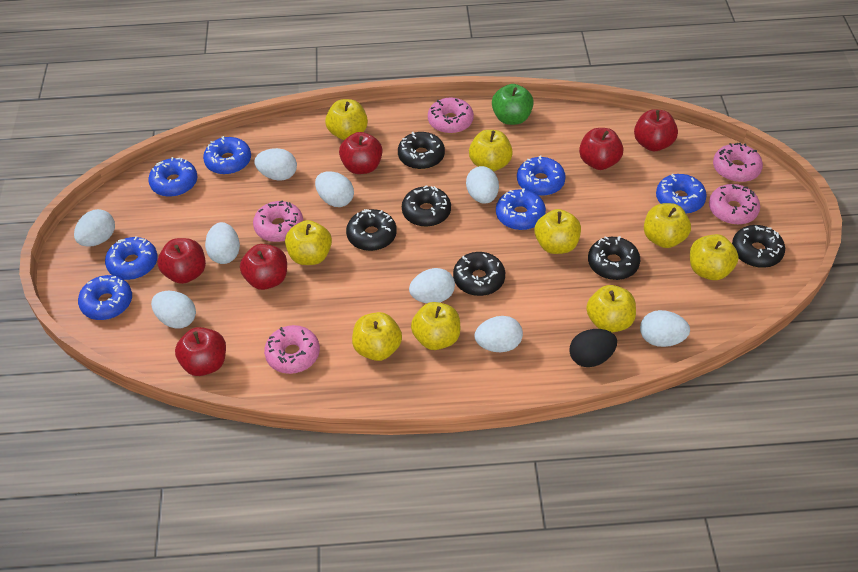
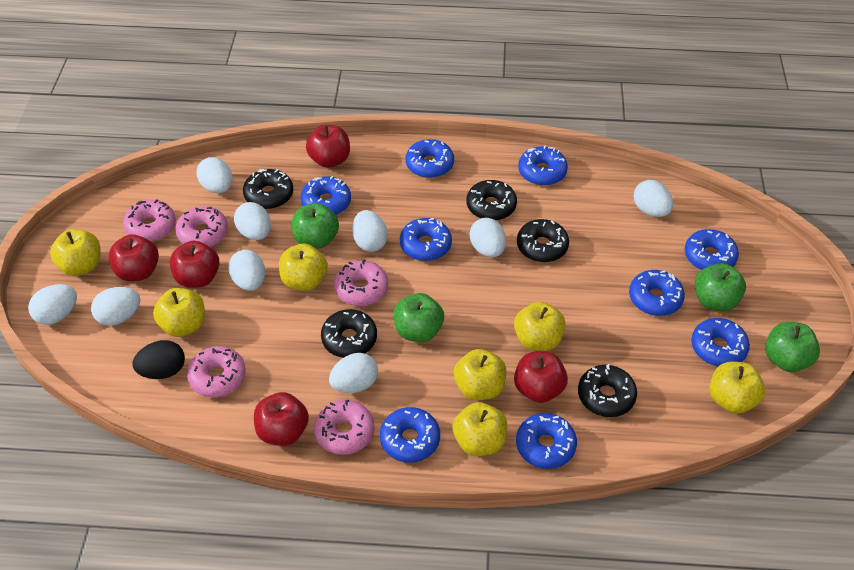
black donut: [346,209,397,251] [398,132,445,169] [402,185,451,227] [453,252,505,296] [588,236,640,280] [732,225,785,268] = 6 -> [243,169,293,209] [321,309,377,358] [467,180,517,220] [517,219,569,262] [578,364,637,417] = 5
blue donut: [78,275,132,320] [105,236,157,280] [148,157,197,197] [203,136,251,175] [496,188,546,230] [517,155,566,196] [656,174,707,214] = 7 -> [301,176,351,215] [380,407,440,463] [400,218,452,261] [406,139,454,178] [516,413,577,469] [518,145,568,186] [629,270,685,316] [685,229,739,270] [691,318,750,366] = 9
green apple: [492,84,534,125] = 1 -> [292,203,339,249] [394,293,444,342] [695,263,746,311] [765,322,820,372] = 4
red apple: [158,238,206,284] [175,327,226,376] [240,244,287,290] [339,132,382,174] [579,128,623,170] [634,110,678,151] = 6 -> [108,234,159,281] [170,241,219,288] [254,392,309,446] [306,125,350,168] [514,351,568,403] = 5
yellow apple: [285,220,332,265] [325,99,368,140] [352,312,402,361] [411,302,460,350] [469,130,513,172] [535,209,581,254] [586,285,636,333] [644,203,691,248] [690,234,739,280] = 9 -> [50,229,101,276] [153,288,205,337] [279,244,328,291] [452,402,507,456] [454,349,506,400] [514,302,566,351] [709,361,765,414] = 7

